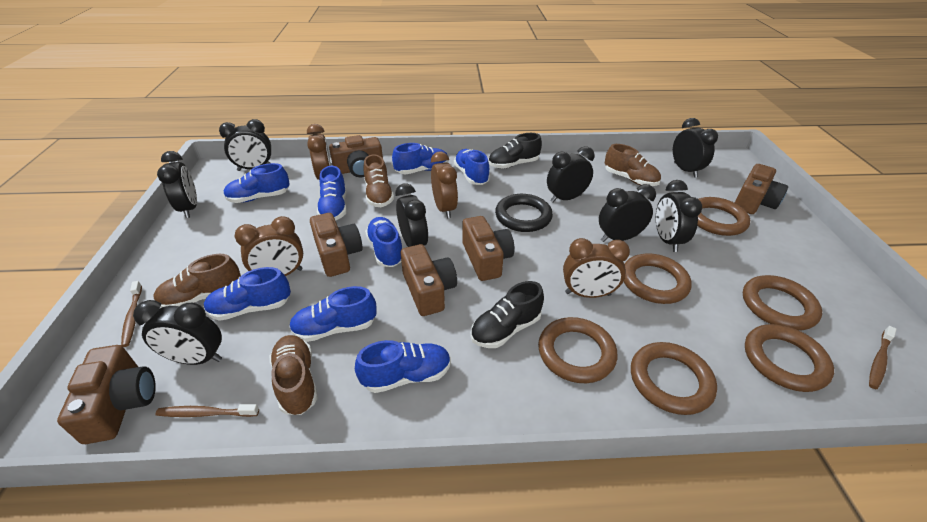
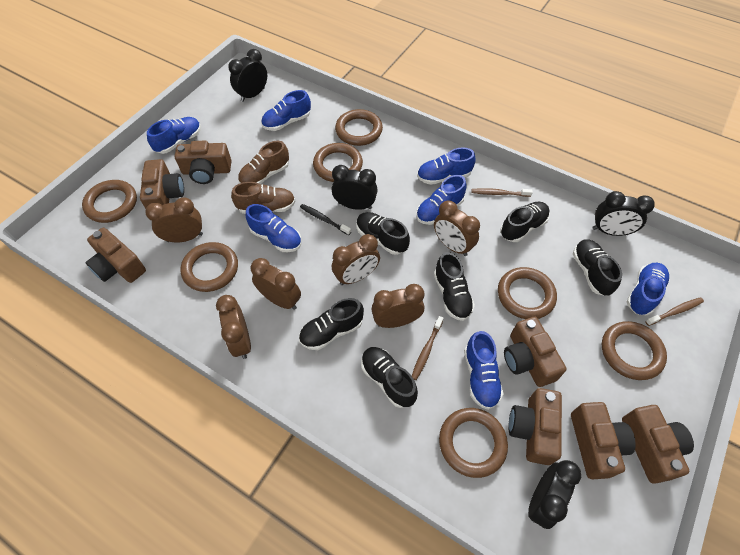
black clock: [133,300,222,365] [157,151,197,218] [219,119,271,171] [395,183,428,247] [547,147,595,202] [599,184,656,242] [656,180,702,252] [673,118,718,178] = 8 -> [228,49,267,102] [332,165,378,210] [528,460,581,529] [592,191,655,236] = 4
black ring: [495,194,553,232] = 1 -> none = 0
black shoe: [470,281,544,348] [488,133,542,169] = 2 -> [299,298,364,350] [356,212,410,255] [361,347,418,408] [434,252,475,321] [500,202,550,242] [573,239,622,296] = 6
black toothbrush: none = 0 -> [300,204,351,235] = 1
blue shoe: [204,267,291,321] [224,163,290,203] [289,286,377,342] [317,166,347,221] [355,340,451,393] [365,217,402,267] [392,143,449,175] [454,149,490,185] = 8 -> [147,117,201,154] [246,204,301,252] [261,90,311,131] [416,175,467,225] [417,148,476,185] [464,331,503,410] [627,263,670,315] = 7
brown camera: [57,345,156,444] [310,213,363,277] [329,135,383,177] [401,244,457,316] [462,216,515,281] [735,164,788,214] = 6 -> [86,228,146,283] [140,159,184,209] [175,141,231,184] [504,317,567,387] [508,388,562,465] [571,402,636,479] [622,405,694,484] = 7
brown clock: [234,216,303,276] [307,124,331,180] [431,152,458,218] [563,238,630,298] = 4 -> [145,197,203,242] [216,295,251,359] [251,258,301,310] [332,234,380,285] [371,284,424,328] [434,201,480,256] = 6
brown ring: [538,317,617,383] [623,253,692,304] [631,342,717,415] [697,197,750,236] [743,275,822,330] [745,324,834,392] = 6 -> [82,180,137,223] [181,242,238,292] [313,143,363,182] [335,109,383,146] [439,408,508,478] [498,267,557,319] [602,321,667,380] = 7
brown shoe: [153,254,241,308] [269,335,318,415] [364,154,394,207] [605,144,661,186] = 4 -> [231,182,295,214] [238,141,289,184] = 2

